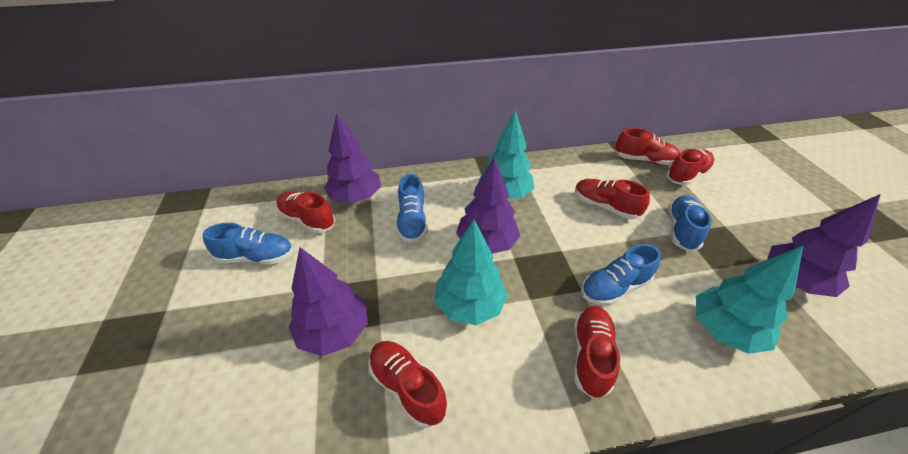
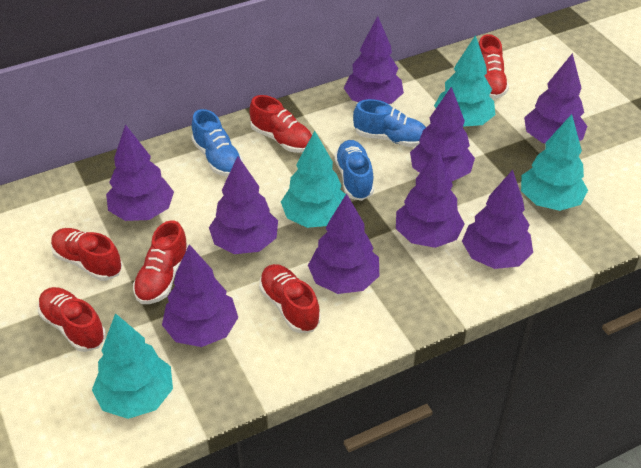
blue shoe: [203,223,293,264] [396,174,428,243] [581,244,661,306] [668,195,712,251] = 4 -> [192,109,243,177] [334,140,374,201] [353,99,426,147] = 3
purple tree: [289,247,368,356] [324,113,381,203] [456,156,520,254] [767,194,880,297] = 4 -> [106,124,174,221] [162,244,238,347] [209,156,278,254] [308,194,379,294] [344,16,404,104] [396,150,465,248] [410,87,475,181] [462,170,533,269] [524,53,587,144] = 9
turquoise tree: [434,220,508,325] [479,110,534,199] [696,246,803,354] = 3 -> [92,313,173,419] [281,131,346,228] [434,35,495,127] [521,114,588,211] = 4

